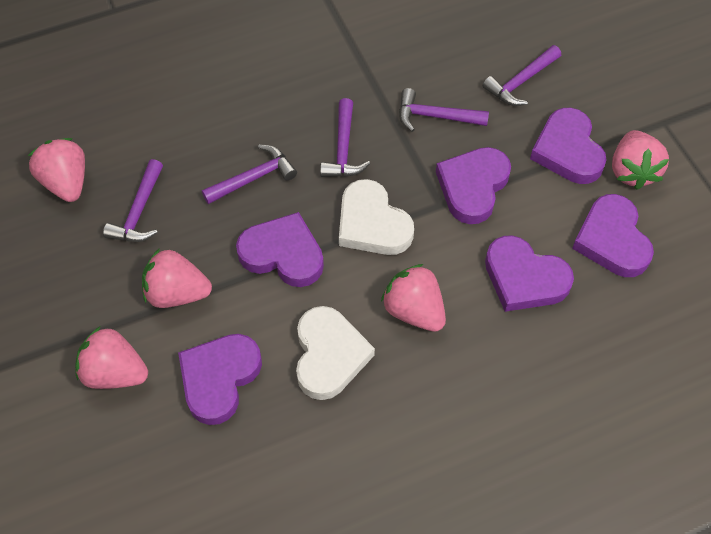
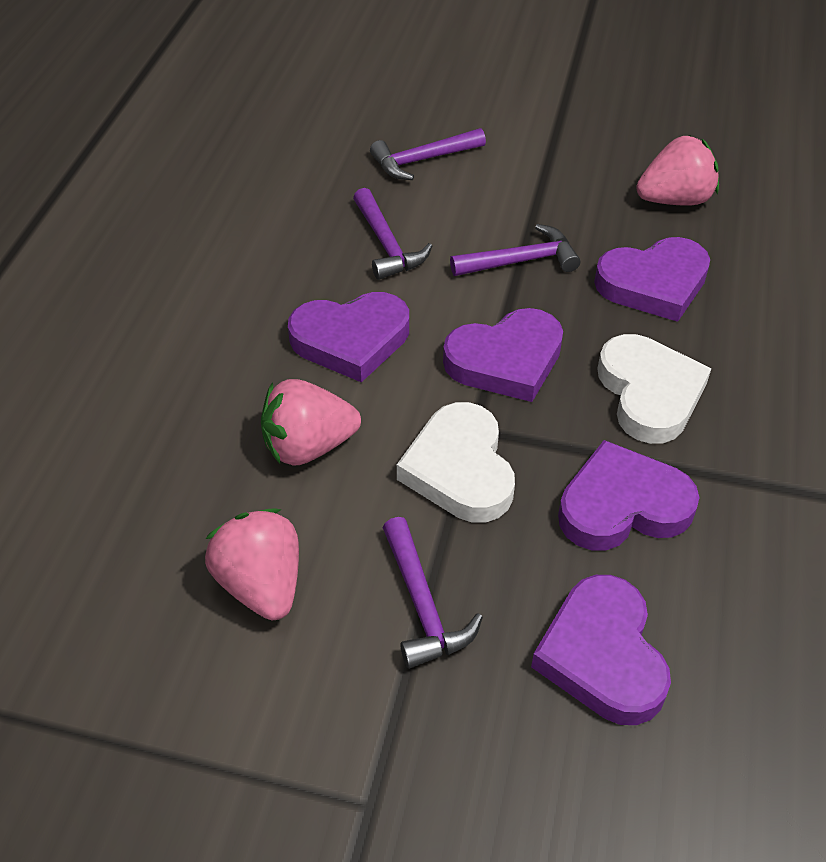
pink strawberry: [28,138,85,202] [75,326,148,389] [142,248,212,308] [381,264,446,332] [612,130,669,190] = 5 -> [205,508,299,620] [261,379,361,466] [636,135,719,206] = 3
purple hammer: [103,159,163,242] [202,145,297,204] [320,98,370,177] [399,88,489,132] [482,45,561,106] = 5 -> [353,188,432,280] [370,128,486,180] [383,517,483,669] [450,224,580,276] = 4
purple heart: [178,334,262,425] [236,212,324,287] [436,147,511,224] [485,235,574,312] [530,108,607,184] [572,194,654,277] = 6 -> [288,292,409,383] [443,308,563,402] [531,575,671,725] [558,440,700,550] [594,237,710,322] = 5

